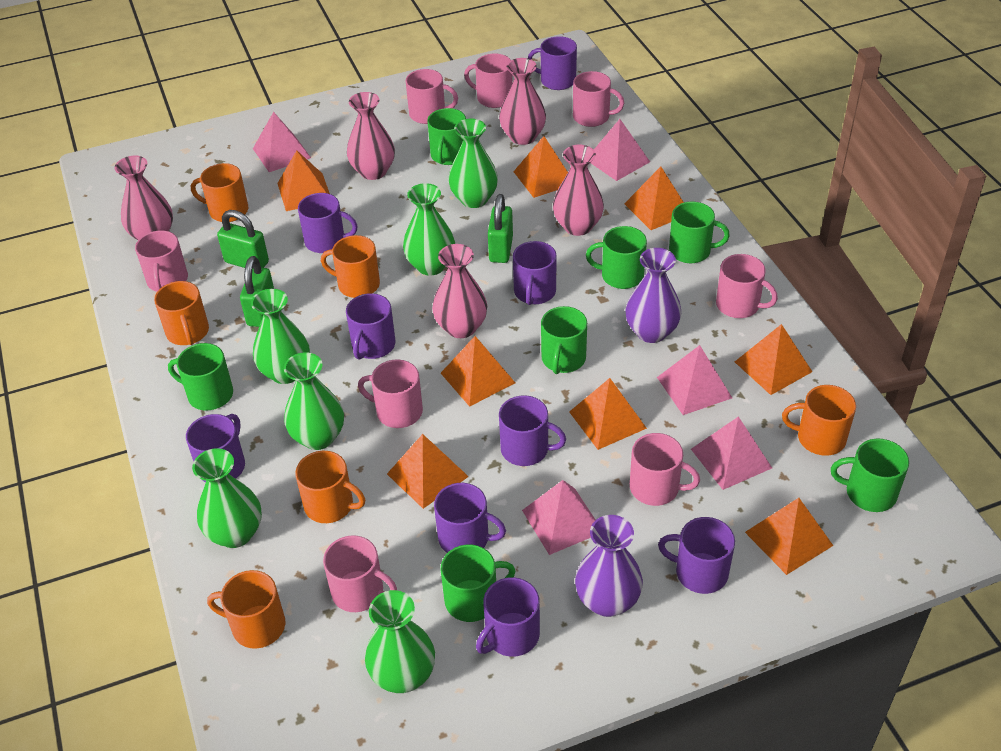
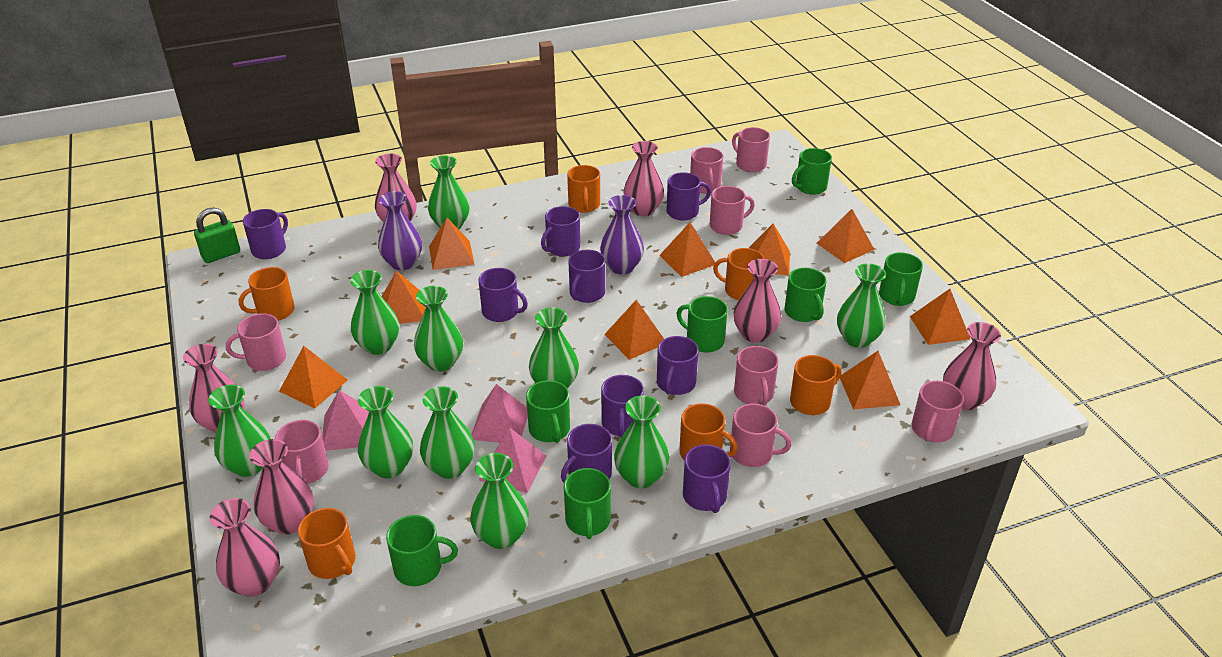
green padlock: [217,210,269,268] [240,256,274,327] [488,194,513,263] = 3 -> [194,207,240,263] = 1
green vase: [192,448,262,548] [251,289,310,384] [284,352,344,450] [365,590,435,693] [403,183,455,276] [448,119,498,208] = 6 -> [208,385,271,477] [350,270,399,355] [358,386,413,478] [414,286,463,372] [420,386,475,479] [428,155,470,229] [470,453,529,549] [529,307,579,389] [614,395,669,488] [837,263,886,348] = 10
orange pyramid: [277,151,330,211] [387,434,469,509] [441,336,515,407] [513,136,568,198] [569,378,647,450] [624,167,684,230] [735,324,812,395] [745,498,833,575] = 8 -> [279,346,348,409] [382,270,425,324] [429,218,475,270] [604,300,664,360] [659,222,715,277] [749,224,790,275] [817,209,875,263] [840,351,900,409] [910,289,970,345] = 9
pink pyramid: [253,112,311,172] [522,480,595,555] [591,119,650,181] [657,345,732,415] [691,416,772,490] = 5 -> [322,390,369,451] [471,384,528,443] [479,427,546,493] = 3
pink vase: [115,156,173,240] [347,92,395,180] [432,244,487,338] [499,58,546,145] [553,145,604,236] = 5 -> [183,344,245,433] [210,498,280,597] [249,439,314,534] [375,154,416,222] [624,141,664,216] [734,259,781,343] [943,322,1001,410] = 7

